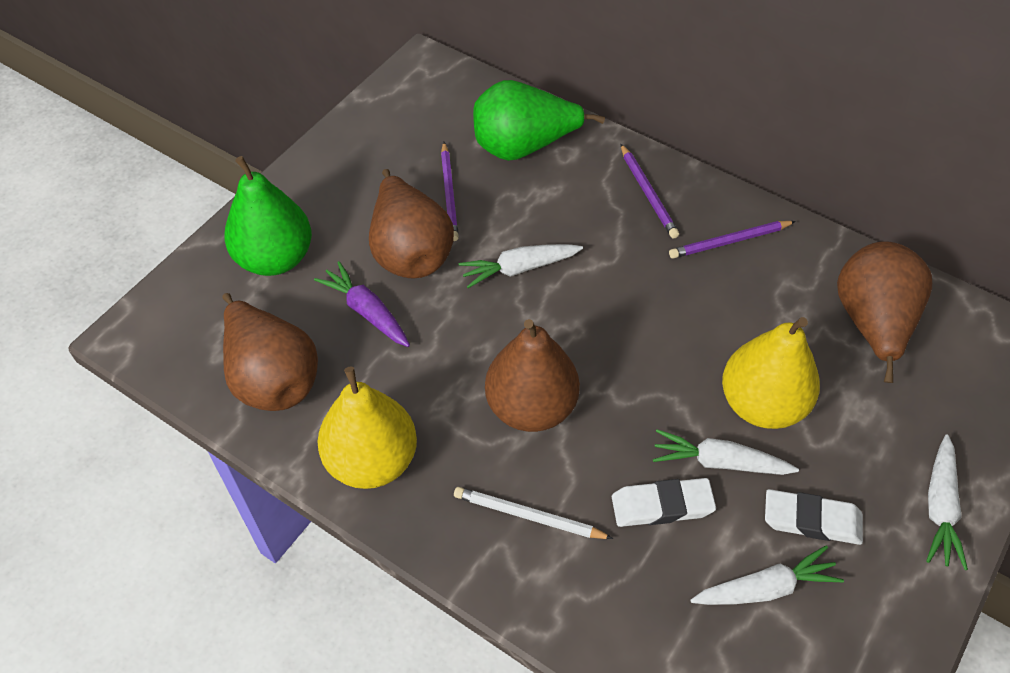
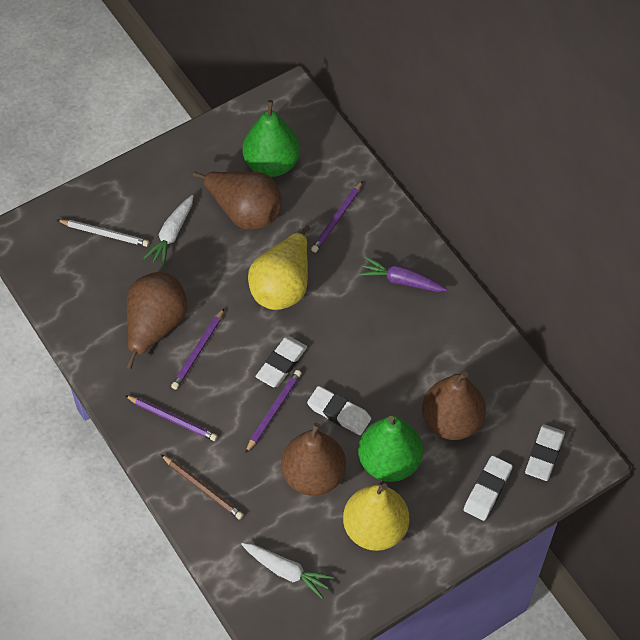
brown pencil: none = 0 -> [161,455,244,520] = 1
purple pencil: [441,142,459,241] [621,144,679,238] [669,221,796,259] = 3 -> [125,395,218,441] [171,308,224,390] [245,370,302,453] [311,181,363,253] = 4
white carrot: [459,244,583,288] [653,429,799,475] [691,545,844,605] [926,435,968,570] = 4 -> [143,195,193,266] [241,543,334,599] = 2
white eraser: [612,478,716,527] [765,489,863,545] = 2 -> [255,336,307,387] [307,386,371,435] [464,456,513,521] [525,424,565,481] = 4

